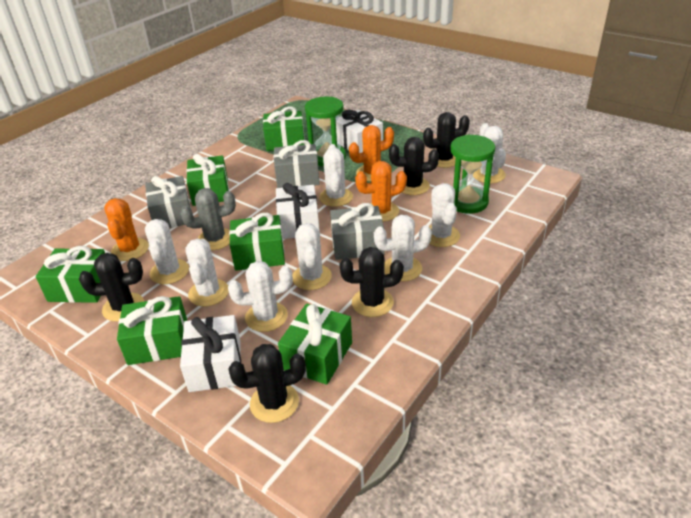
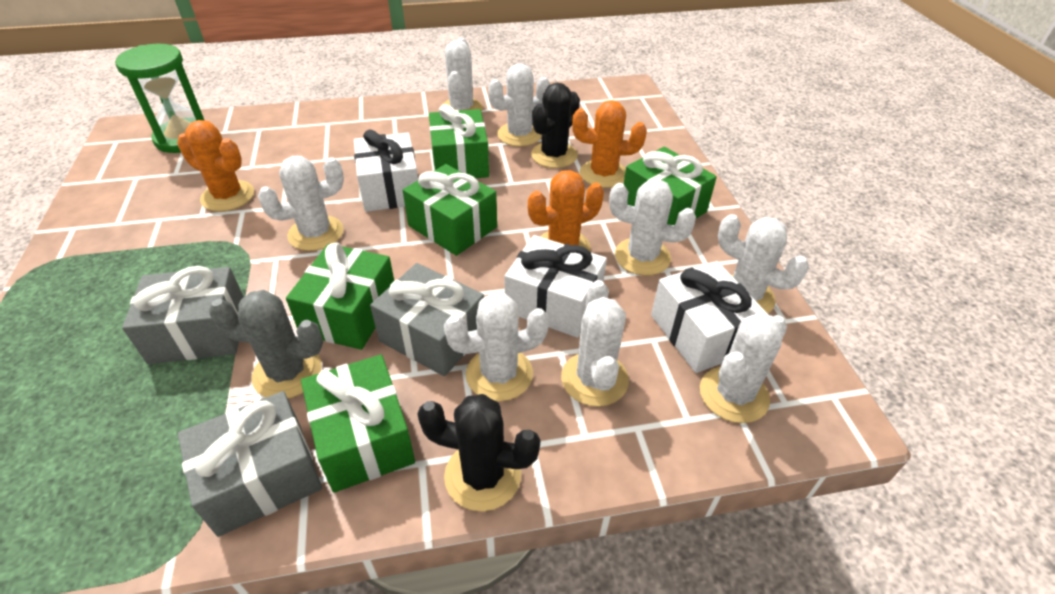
black cactus: [79,253,144,322] [228,344,306,423] [339,247,404,317] [389,137,439,195] [423,112,470,168] = 5 -> [417,394,541,511] [531,83,580,168] = 2
green gift: [35,246,105,303] [117,296,187,365] [186,154,229,206] [229,213,285,271] [263,107,305,151] [278,304,352,385] = 6 -> [286,242,394,350] [301,355,415,493] [403,164,497,256] [429,104,489,178] [624,147,717,225] = 5
green hourglass: [305,97,346,167] [450,135,495,214] = 2 -> [115,44,204,153] = 1

